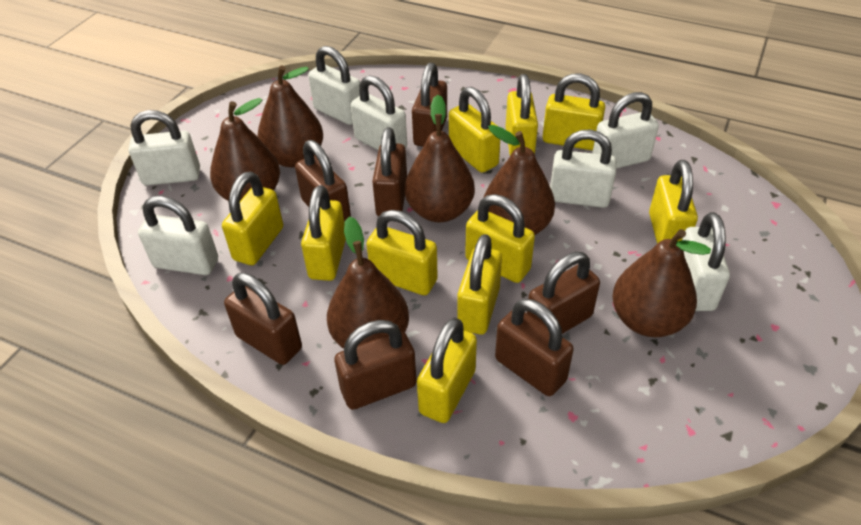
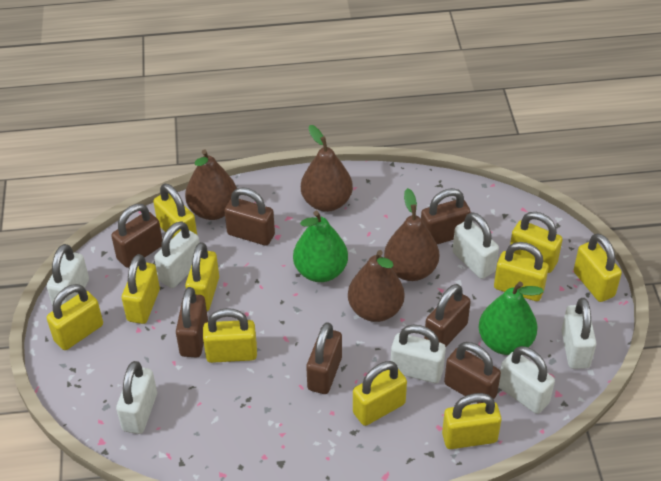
brown pear: [210,98,280,201] [257,65,323,167] [327,216,409,349] [405,95,475,222] [484,125,555,235] [612,229,711,337] = 6 -> [185,149,237,220] [301,125,353,212] [348,250,404,322] [384,188,439,281] = 4
green pear: none = 0 -> [293,211,348,282] [479,281,544,355] = 2

